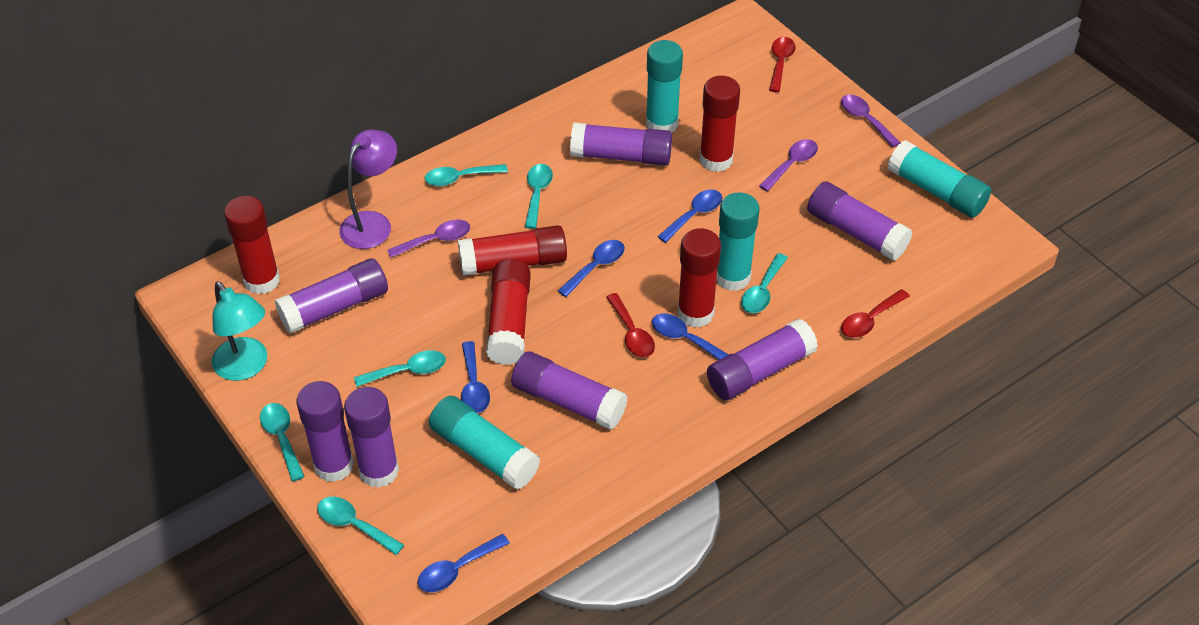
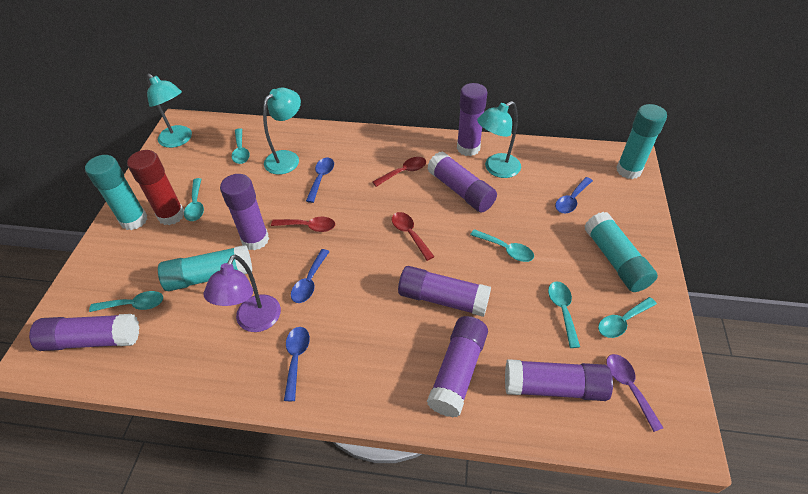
blue spoon: [418,534,510,592] [461,341,490,413] [558,240,625,297] [652,313,729,360] [657,189,722,243] = 5 -> [284,327,310,401] [291,249,330,303] [306,158,334,203] [555,177,593,213] = 4
purple spoon: [387,219,470,258] [759,139,818,191] [841,95,900,148] = 3 -> [606,354,663,432] = 1
red glue stick: [224,196,280,294] [458,225,567,276] [486,259,531,365] [678,228,721,327] [699,76,740,172] = 5 -> [127,150,184,225] = 1
turquoise lamp: [212,281,267,381] = 1 -> [147,73,192,148] [263,87,301,175] [477,101,521,178] = 3

